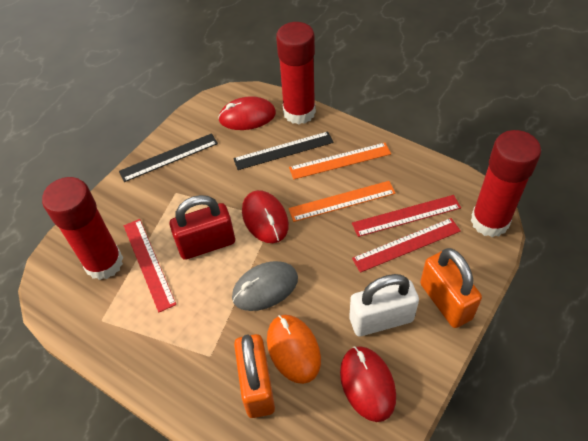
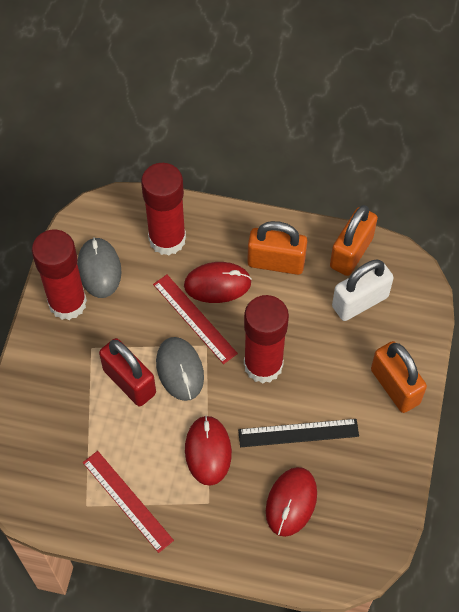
black ruler: [119,133,218,182] [233,131,333,170] = 2 -> [238,419,359,447] = 1
grey mouse: [232,261,298,311] = 1 -> [77,237,122,298] [156,337,204,401] = 2
orange mouse: [267,315,321,384] = 1 -> none = 0
orange padlock: [234,334,275,418] [420,248,482,328] = 2 -> [247,221,307,275] [330,205,378,276] [371,341,427,413] = 3
orange ruler: [288,181,396,222] [289,143,391,179] = 2 -> none = 0
red ruler: [124,219,176,312] [352,195,461,237] [352,218,461,273] = 3 -> [83,451,174,553] [153,275,238,364] = 2

